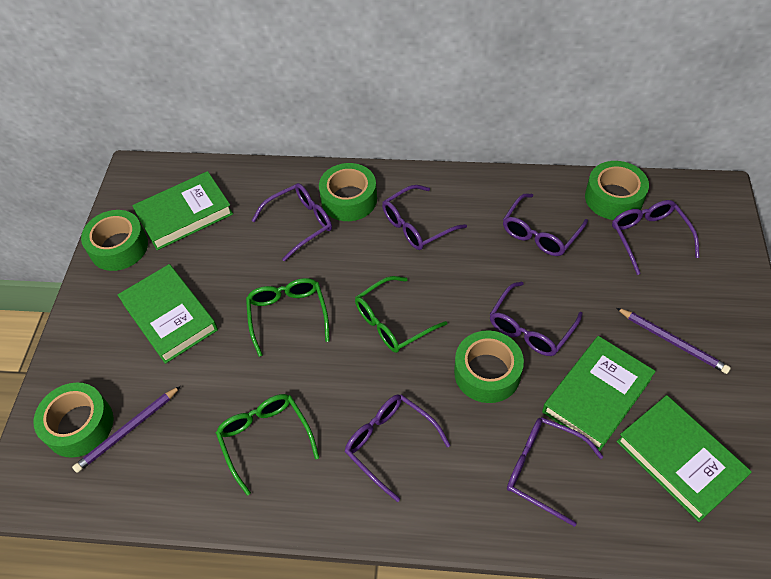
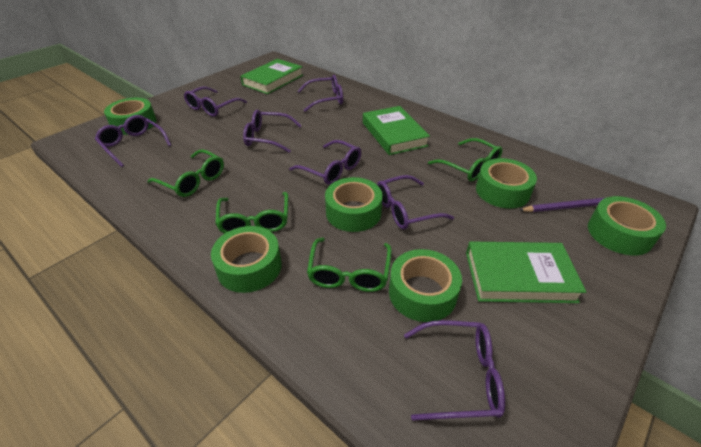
green book: [118,264,218,364] [132,171,233,250] [542,336,656,451] [616,395,752,522] = 4 -> [240,59,303,94] [363,106,430,155] [466,242,586,303] = 3
green glasses: [216,394,319,496] [246,278,330,357] [355,276,448,353] = 3 -> [147,149,224,197] [215,192,288,234] [307,238,392,292] [428,138,503,181] = 4
green tape: [33,382,114,458] [81,210,148,271] [319,163,377,221] [454,330,524,403] [585,161,649,220] = 5 -> [104,98,157,135] [211,226,282,293] [325,177,383,232] [389,249,462,322] [476,158,537,209] [588,196,666,255] = 6
purple pencil: [72,386,181,473] [617,308,731,374] = 2 -> [520,197,607,212] = 1

